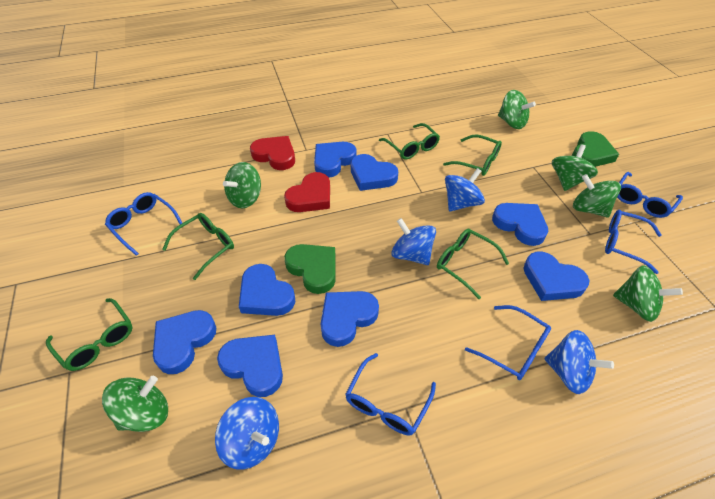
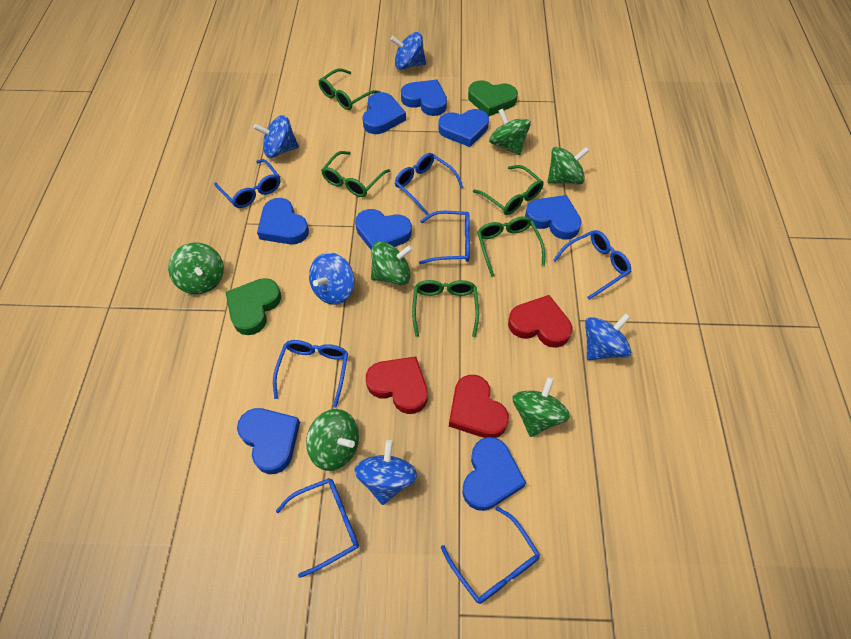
blue glasses: [105,192,182,256] [345,353,436,436] [465,305,551,380] [605,210,662,274] [617,172,683,218] = 5 -> [214,159,280,208] [273,340,348,408] [276,478,359,578] [395,153,464,215] [419,211,470,264] [441,506,540,604] [553,230,631,300] = 7
blue spinning top: [215,397,279,470] [391,218,436,265] [445,168,485,212] [544,330,614,394] = 4 -> [254,115,299,158] [309,252,354,305] [354,440,417,505] [390,32,426,70] [585,313,631,360] = 5
red heart: [250,136,295,170] [284,172,330,212] = 2 -> [366,356,428,414] [449,375,509,438] [508,295,572,348] = 3

